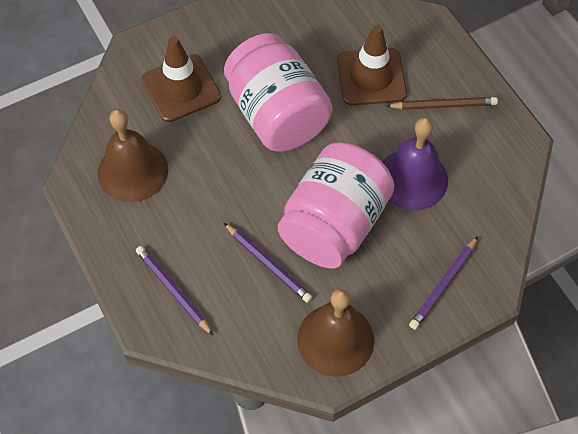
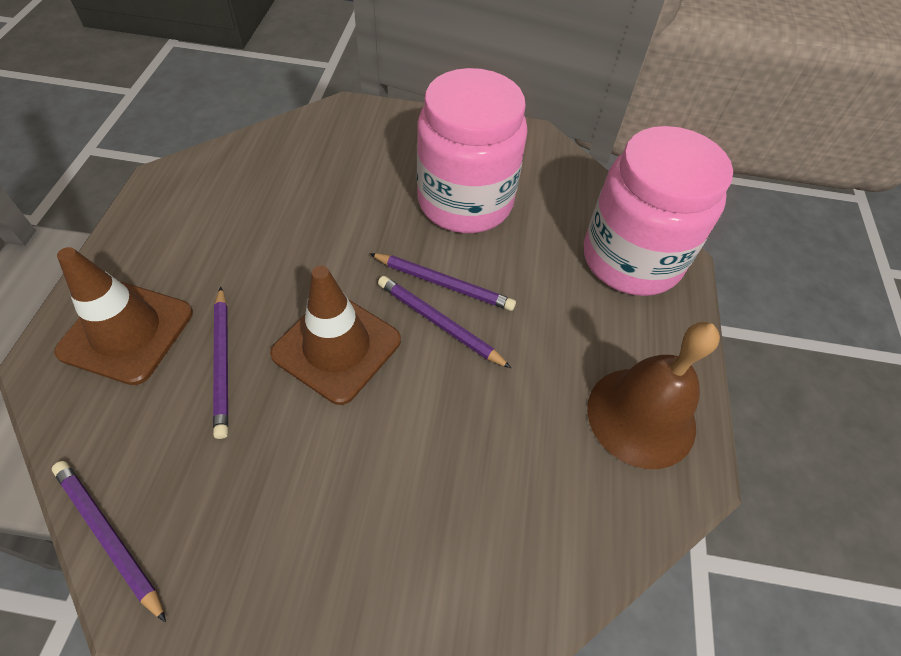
brown bell: [98,109,168,202] [297,289,374,377] = 2 -> [587,322,720,469] = 1
brown pencil: [386,97,498,110] = 1 -> none = 0
purple bell: [382,117,448,210] = 1 -> none = 0
purple pencil: [136,246,213,335] [224,223,312,303] [409,236,478,330] = 3 -> [52,461,166,622] [213,287,228,439] [369,253,516,311] [378,276,511,368] = 4

